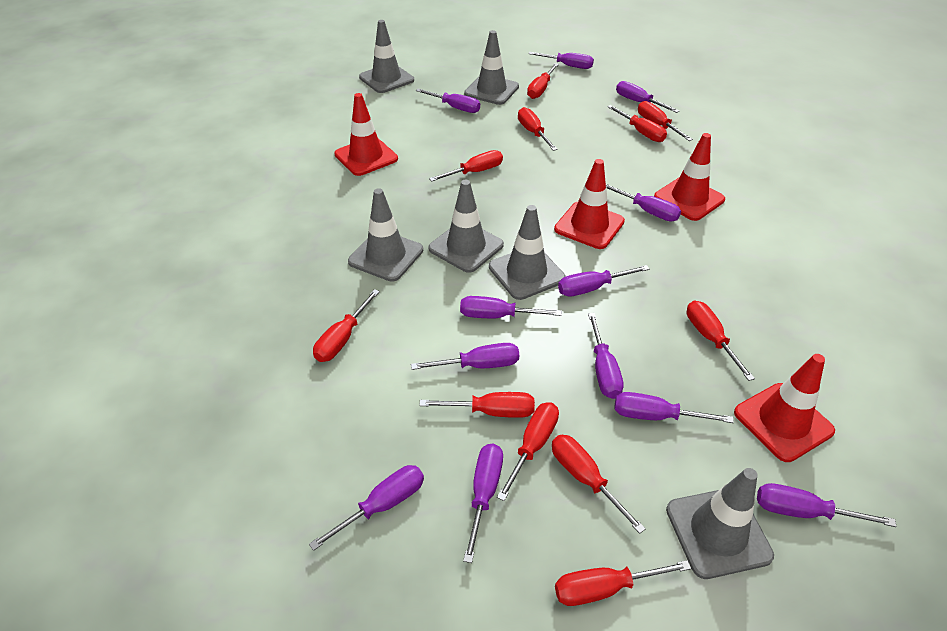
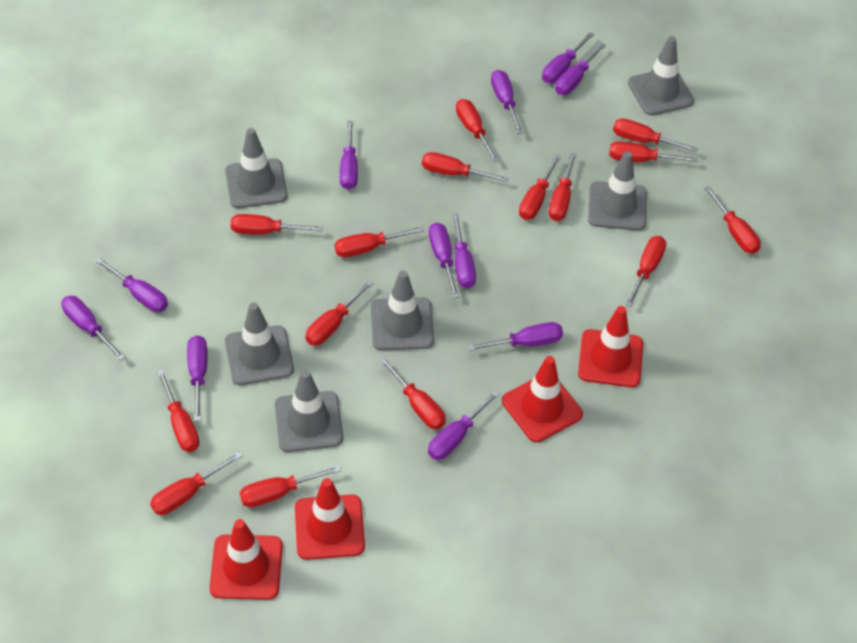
purple screwdriver: [309,465,424,551] [411,343,519,370] [416,89,480,113] [460,296,562,318] [463,443,503,563] [528,52,594,69] [558,265,650,296] [588,313,624,399] [606,184,681,221] [614,392,734,423] [616,81,679,113] [757,483,896,527] = 12 -> [61,296,125,361] [95,257,168,312] [187,335,208,421] [340,121,358,190] [428,390,500,460] [429,223,459,298] [452,213,476,288] [468,322,563,351] [491,70,523,134] [542,32,594,83] [555,43,606,95] = 11
red screwdriver: [313,289,380,362] [419,392,535,418] [429,150,503,182] [497,402,559,501] [518,107,558,151] [527,63,559,99] [552,435,646,534] [555,560,691,606] [607,105,667,142] [638,101,693,141] [687,301,755,381] = 11 -> [150,452,242,515] [157,370,199,452] [231,214,323,235] [240,465,341,507] [305,280,373,346] [335,226,425,258] [379,357,446,429] [422,152,509,182] [456,99,499,163] [519,155,561,220] [549,152,577,221] [609,142,697,162] [613,118,698,153] [625,236,666,307] [704,186,761,254] = 15

